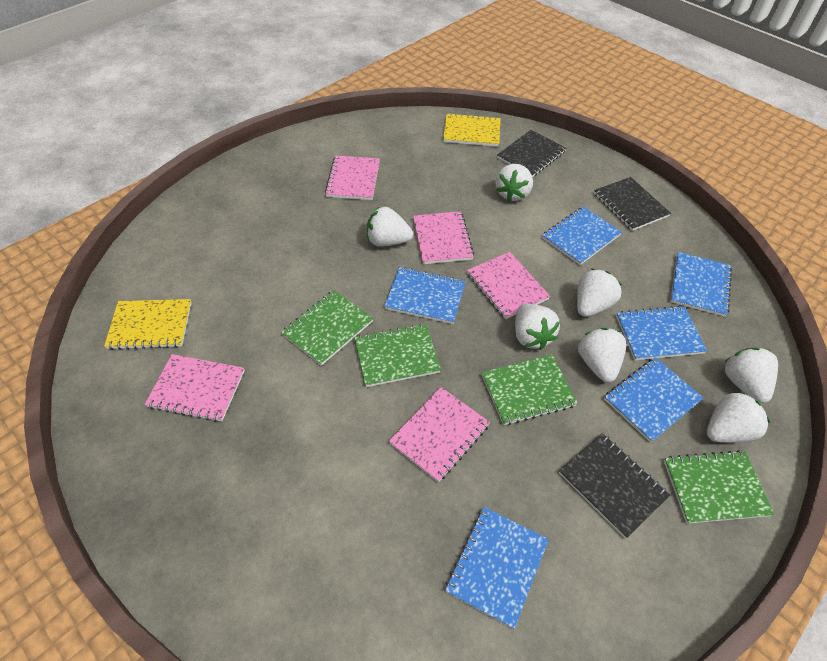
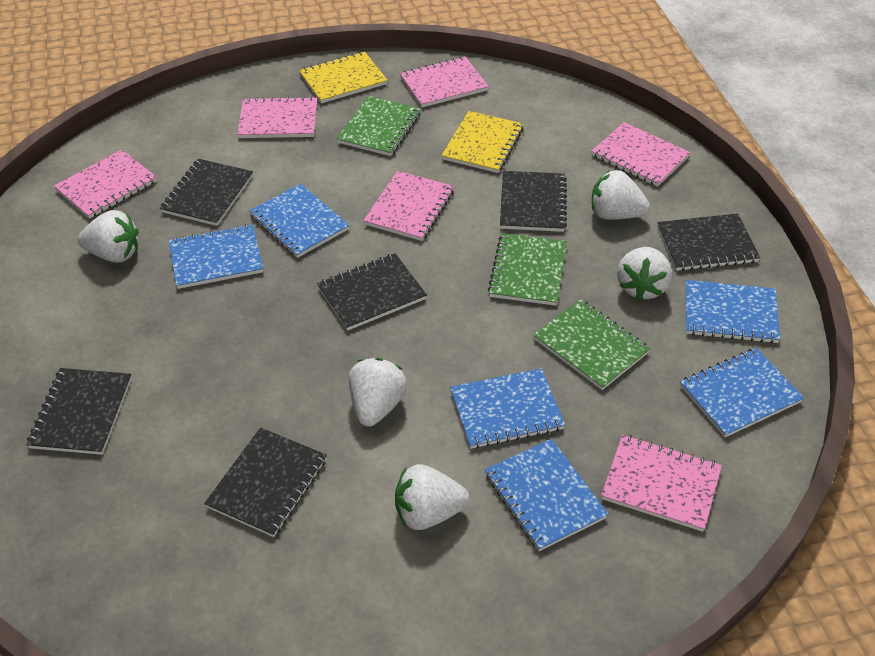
black notebook: [497,130,566,177] [559,433,670,539] [594,177,671,231] = 3 -> [26,368,132,455] [160,159,253,226] [204,427,327,537] [317,253,427,331] [500,171,567,232] [658,213,760,271] = 6
green notebook: [281,290,373,366] [354,324,441,387] [482,355,578,425] [664,450,774,524] = 4 -> [337,96,421,156] [488,233,567,306] [533,299,650,390] = 3
pink notebook: [145,354,245,422] [325,155,380,200] [389,387,490,483] [413,211,474,264] [467,252,550,319] = 5 -> [54,150,157,219] [237,96,317,138] [363,171,454,241] [400,57,489,108] [591,122,690,187] [601,435,722,532] = 6
white strawberry: [367,207,413,247] [496,164,533,201] [515,304,560,350] [577,269,622,317] [578,328,626,382] [706,391,770,443] [724,348,778,403] = 7 -> [78,210,139,262] [349,358,407,427] [395,464,469,530] [592,170,650,220] [617,247,672,301] = 5

